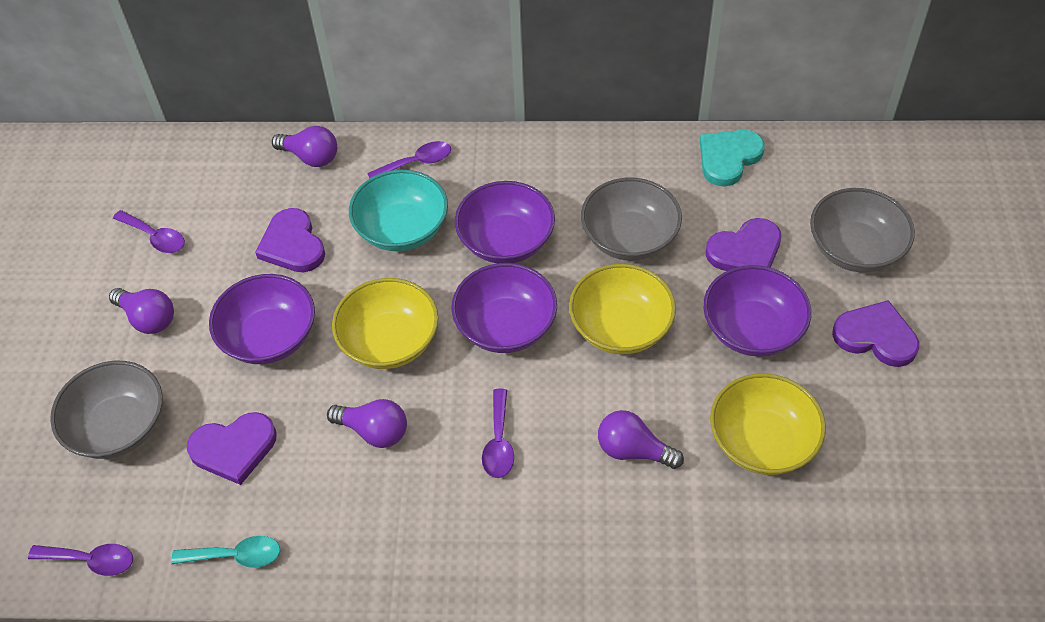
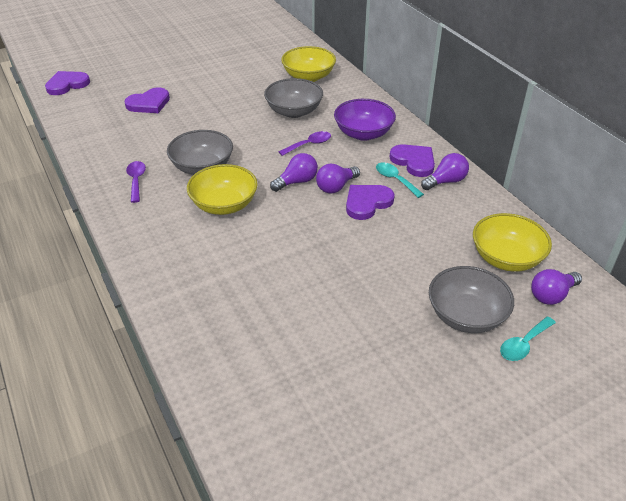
purple bowl: [209,274,315,364] [451,263,557,353] [454,181,555,263] [703,265,811,357] = 4 -> [334,99,396,141] = 1
purple spoon: [28,544,133,576] [113,210,185,253] [367,141,451,178] [482,389,514,478] = 4 -> [126,161,146,203] [279,131,331,156] = 2
turquoise bowl: [349,170,448,251] = 1 -> none = 0
turquoise heart: [700,130,765,187] = 1 -> none = 0
turquoise spoon: [171,536,281,568] = 1 -> [376,162,424,198] [500,316,556,361] = 2

